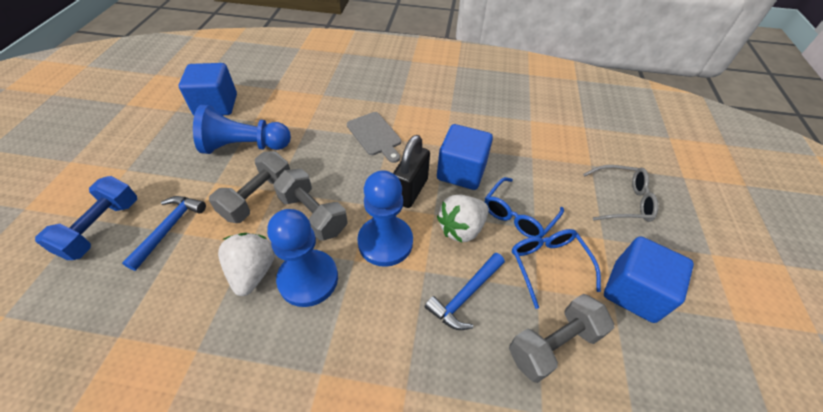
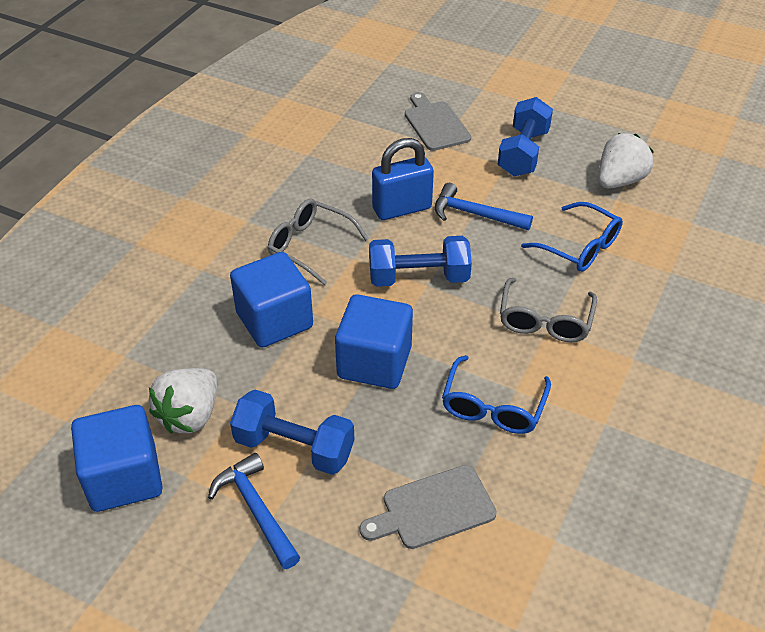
black padlock: [393,135,430,208] = 1 -> none = 0
blue dumbbell: [35,176,137,260] = 1 -> [230,390,354,475] [369,236,472,287] [498,97,553,177] = 3
blue padlock: none = 0 -> [372,138,434,220] = 1
blue pawn: [193,105,291,154] [267,209,338,307] [357,170,413,267] = 3 -> none = 0
grey cutting board: [347,112,401,163] = 1 -> [359,465,497,549] [405,92,471,151] = 2
grey dumbbell: [209,151,290,223] [273,169,348,241] [509,294,614,383] = 3 -> none = 0
grey glasses: [583,165,659,222] = 1 -> [268,199,369,285] [500,278,597,342] = 2

